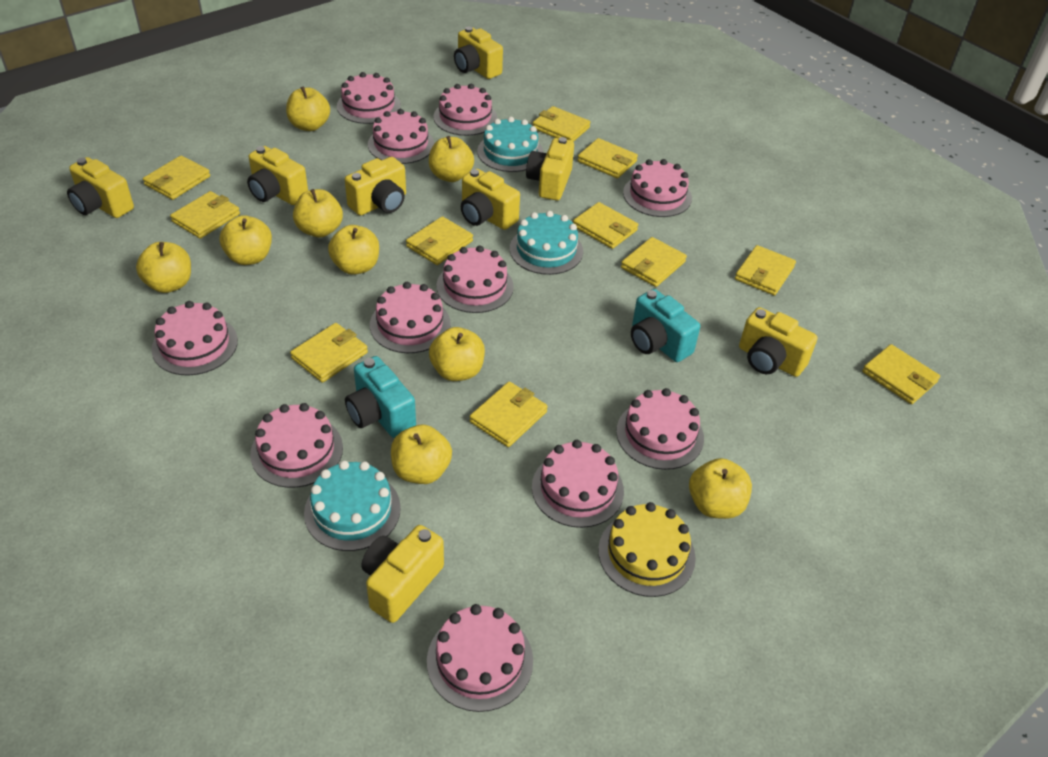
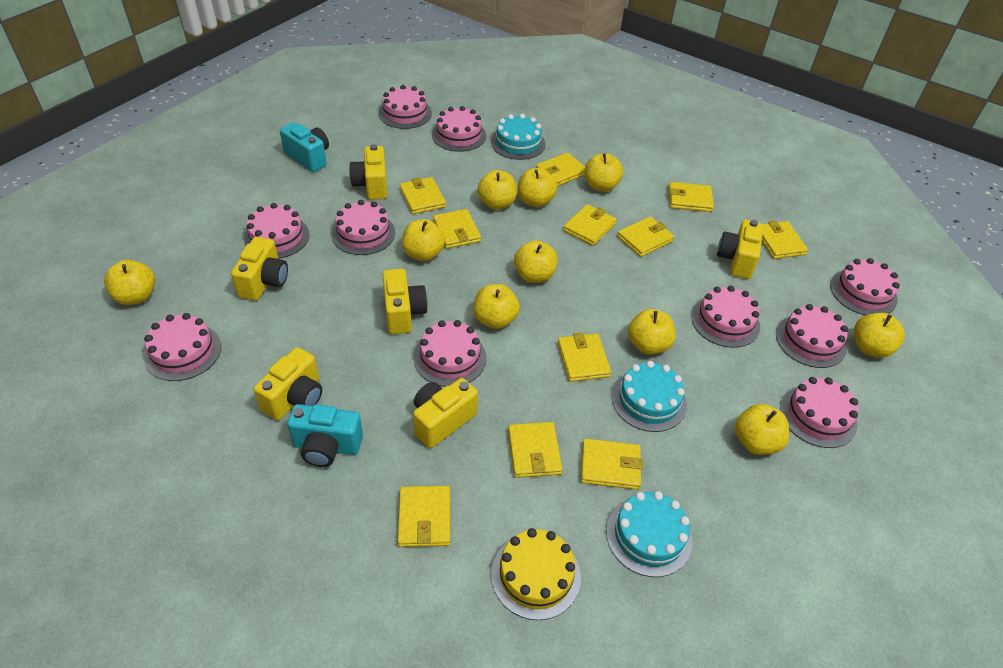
pink cake: [151,301,238,376] [250,403,343,488] [337,72,401,124] [368,109,434,164] [370,282,451,353] [427,604,533,712] [433,84,497,136] [436,245,514,313] [532,440,624,528] [616,388,704,470] [623,159,692,217] = 11 -> [144,313,221,381] [244,203,309,259] [332,200,395,255] [378,85,432,129] [414,320,487,387] [432,106,486,152] [691,286,760,348] [776,304,848,368] [780,377,858,448] [830,258,900,315] = 10
yellow apple: [136,242,191,293] [220,215,272,265] [286,86,330,131] [293,189,343,237] [328,225,379,275] [391,425,452,484] [429,136,474,182] [429,327,485,381] [689,458,752,519] = 9 -> [104,260,155,305] [402,219,445,261] [474,284,520,329] [477,170,517,210] [514,240,558,283] [518,168,557,207] [585,153,623,192] [628,309,676,355] [735,404,789,455] [854,313,905,358] = 10
yellow camera: [67,157,134,218] [247,146,308,205] [345,157,406,216] [361,525,444,623] [454,27,503,79] [461,169,520,230] [526,137,574,201] [739,307,817,377] = 8 -> [231,237,288,301] [254,347,322,420] [349,144,387,200] [383,269,428,334] [413,378,478,448] [717,220,763,279] = 6

